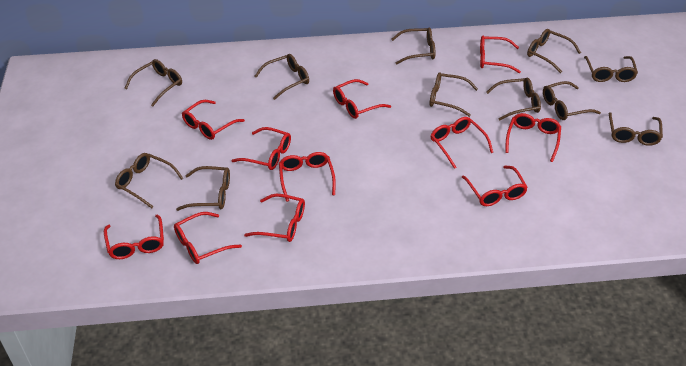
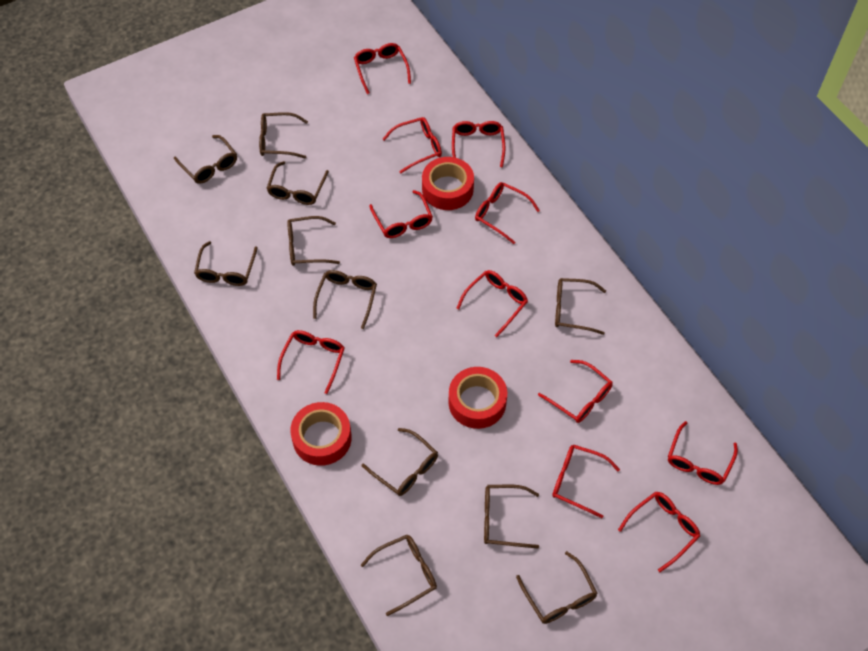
red tape: none = 0 -> [290,402,352,466] [422,157,474,210] [448,367,507,429] = 3

